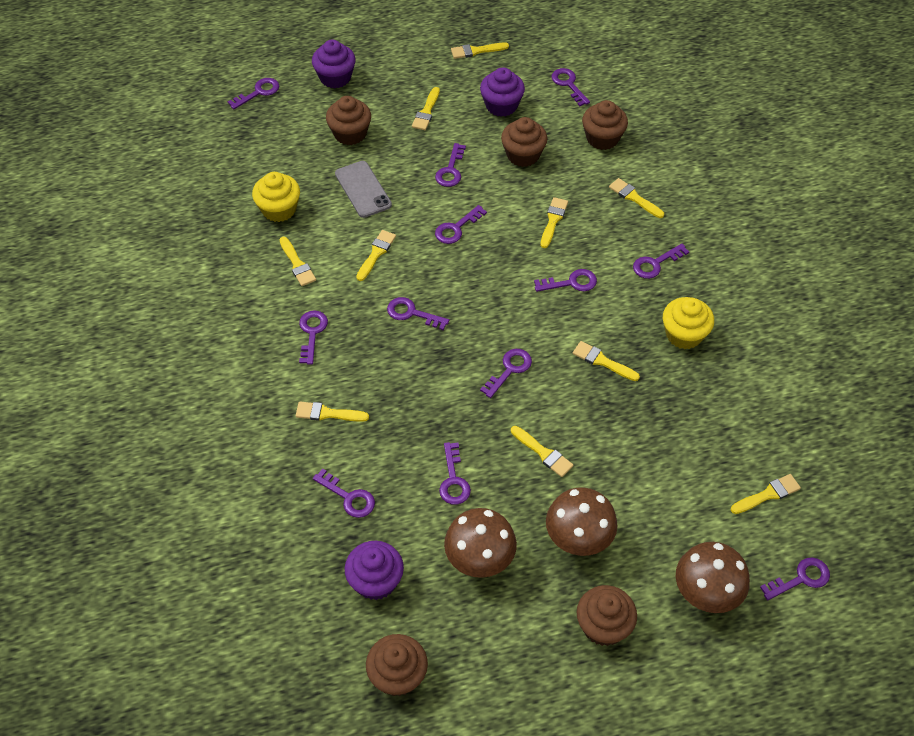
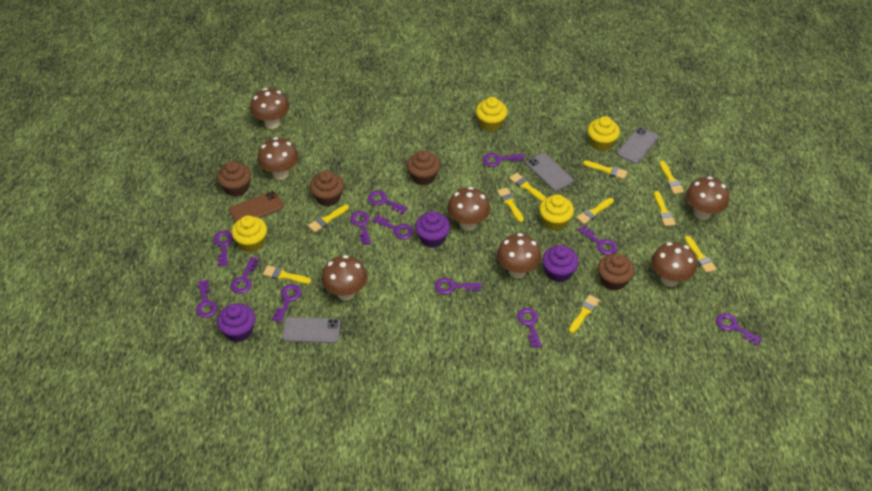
brown cupcake: [326,96,371,145] [366,634,428,696] [501,117,547,167] [577,585,637,646] [582,100,628,150] = 5 -> [217,161,251,197] [310,171,344,207] [407,150,440,185] [598,253,634,291] = 4
brown mushroom: [444,508,517,578] [546,487,618,556] [676,542,750,613] = 3 -> [250,88,289,129] [257,137,299,180] [322,255,367,301] [447,187,490,231] [497,233,541,278] [651,242,697,287] [686,176,729,220] = 7
brown phone: none = 0 -> [229,191,284,222] = 1
grey phone: [335,161,392,218] = 1 -> [282,317,341,343] [526,153,573,191] [617,127,659,164] = 3
yellow cupcake: [252,172,300,222] [663,297,714,349] = 2 -> [232,215,267,252] [476,97,508,131] [539,194,574,231] [587,116,620,151] = 4

